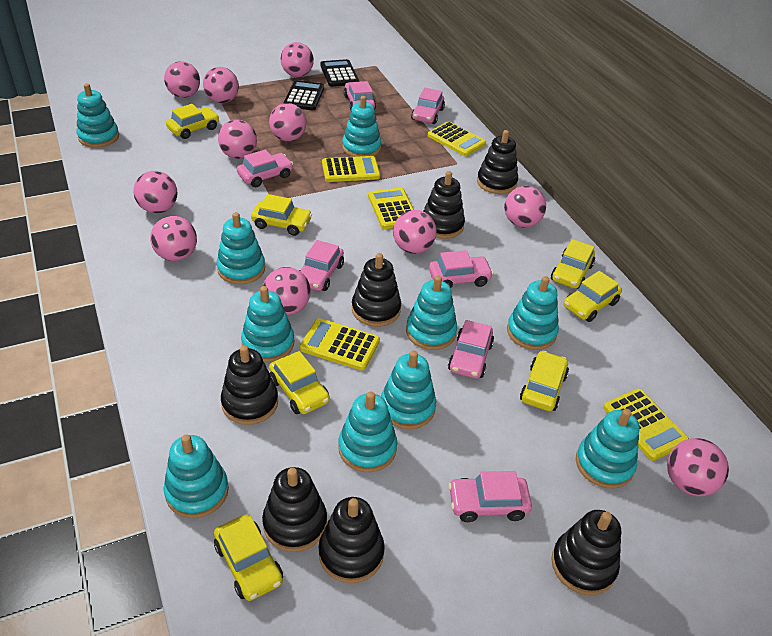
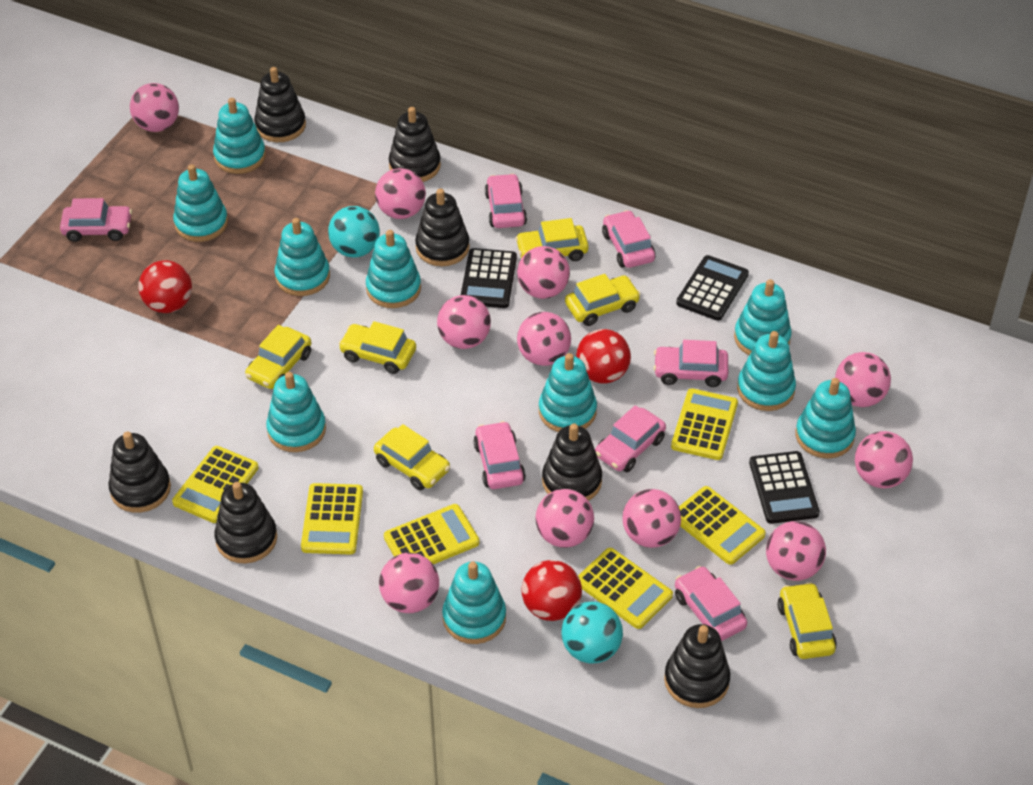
black calculator: [284,80,324,110] [320,59,359,87] = 2 -> [461,248,517,308] [676,255,749,321] [749,451,820,524] = 3
red ball: none = 0 -> [138,260,192,313] [522,560,582,621] [576,329,631,383] = 3
turquoise ball: none = 0 -> [328,206,380,257] [561,602,623,664] = 2
yellow calculator: [300,318,380,371] [322,156,380,182] [368,188,414,229] [428,121,486,156] [603,389,689,461] = 5 -> [172,446,259,523] [301,483,363,555] [384,504,479,564] [578,548,673,629] [671,388,738,460] [679,486,766,565] = 6
yellow car: [166,104,219,139] [214,514,283,601] [251,194,312,236] [269,351,330,414] [520,351,569,411] [551,239,595,289] [564,271,622,322] = 7 -> [245,325,311,389] [338,321,416,374] [374,424,450,490] [515,218,589,261] [565,274,641,326] [778,582,837,659] = 6

